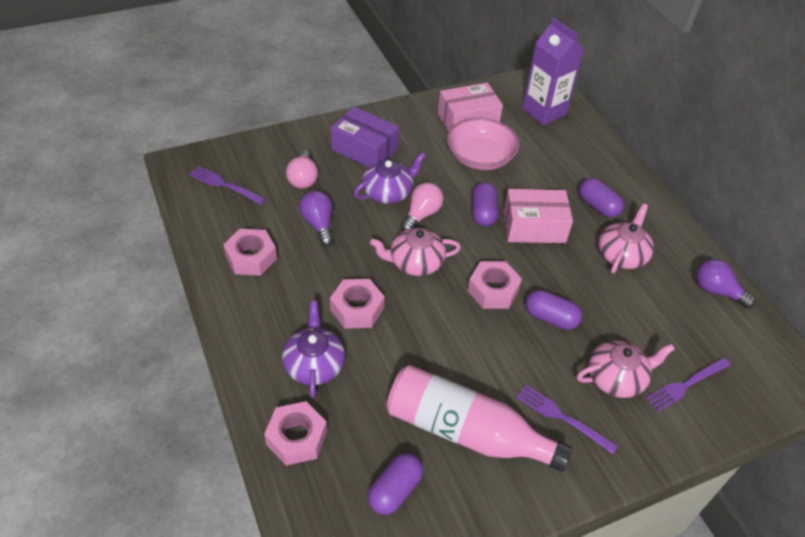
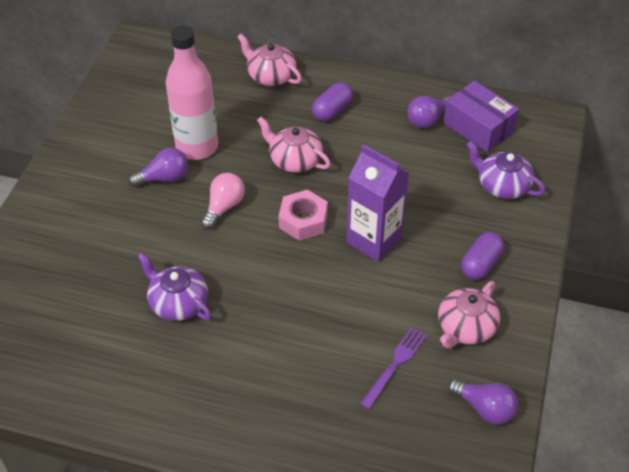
pink bowl: [447,118,519,170] = 1 -> none = 0
pink box: [438,82,503,132] [503,189,573,243] = 2 -> none = 0
pink light bulb: [286,149,318,189] [401,182,444,231] = 2 -> [201,173,245,229] = 1
pink nut: [223,229,277,276] [264,401,327,466] [330,279,385,329] [467,261,522,309] = 4 -> [279,190,328,241] = 1
purple capsule: [368,453,423,515] [472,182,499,227] [525,290,582,330] [579,178,624,218] = 4 -> [312,82,353,121] [461,232,504,280] = 2
purple fork: [189,166,266,205] [516,384,618,454] [646,357,731,412] = 3 -> [360,327,427,410] = 1
purple light bulb: [299,191,333,246] [696,259,756,308] = 2 -> [129,148,188,187] [408,96,450,128] [448,379,518,425] = 3

